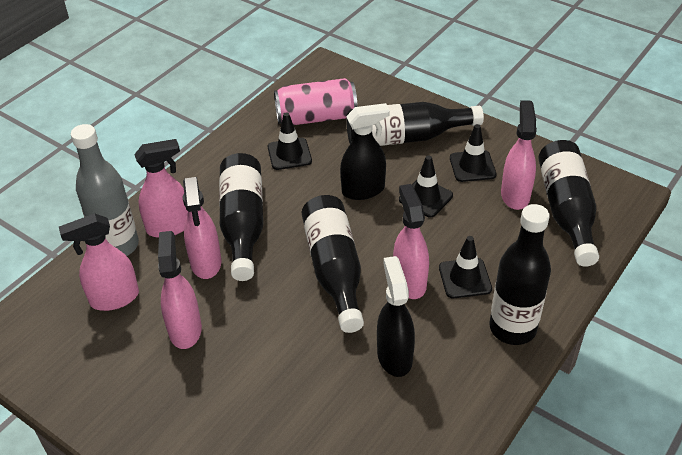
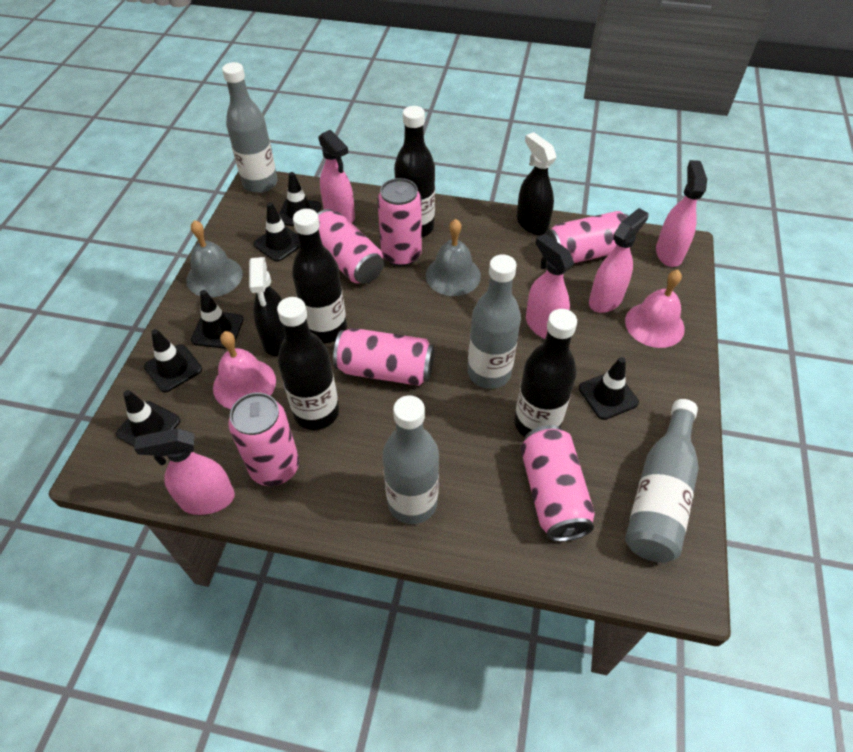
black bottle: [219,153,263,281] [302,195,364,333] [346,102,484,146] [489,204,551,345] [538,140,599,267] = 5 -> [277,297,339,430] [292,209,347,343] [394,106,435,237] [514,309,577,437] = 4
black traffic cone: [268,112,312,170] [399,155,453,217] [439,236,492,298] [450,124,496,182] = 4 -> [116,390,180,447] [144,329,202,393] [191,290,244,349] [253,202,299,262] [279,172,321,226] [579,357,639,420] = 6
grey bell: none = 0 -> [186,220,243,297] [426,219,481,296] = 2
grey bottle: [71,124,139,256] = 1 -> [222,62,278,193] [383,395,439,524] [468,254,521,389] [625,399,699,563] = 4
pink bell: none = 0 -> [213,331,276,409] [625,270,685,348] = 2
pink can: [274,78,358,125] = 1 -> [228,393,299,486] [317,209,384,284] [333,328,434,386] [377,178,422,266] [520,425,595,542] [545,211,629,263] = 6
pink spray bottle: [59,213,139,311] [134,139,188,238] [158,231,202,349] [183,177,221,279] [393,184,429,299] [501,100,537,210] = 6 -> [134,428,235,515] [318,130,355,223] [526,234,574,339] [589,208,649,313] [656,160,707,267] = 5

